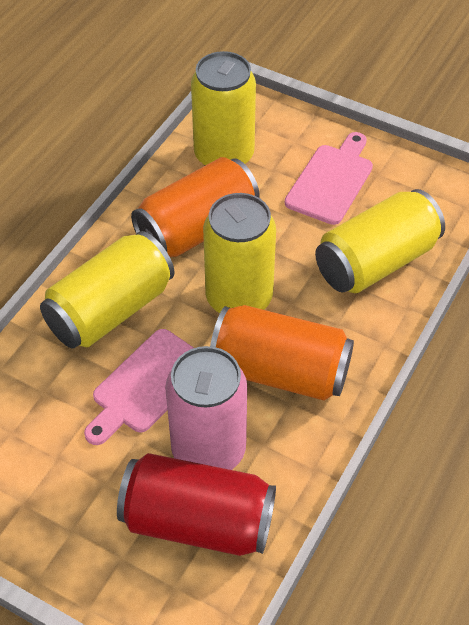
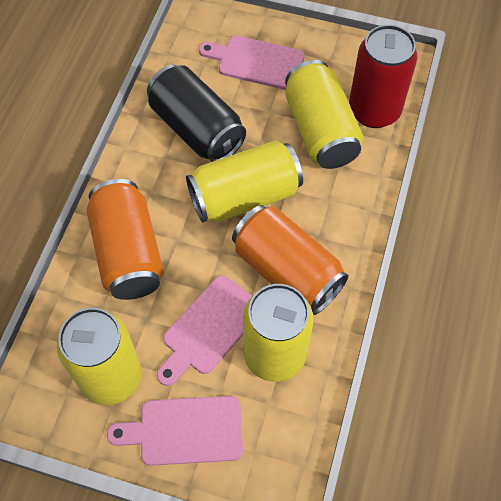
black can: none = 0 -> [147,64,246,162] = 1
pink can: [165,346,247,470] = 1 -> none = 0
pink cutting board: [84,329,194,445] [285,132,373,225] = 2 -> [107,396,243,466] [157,275,252,386] [198,35,305,90] = 3

